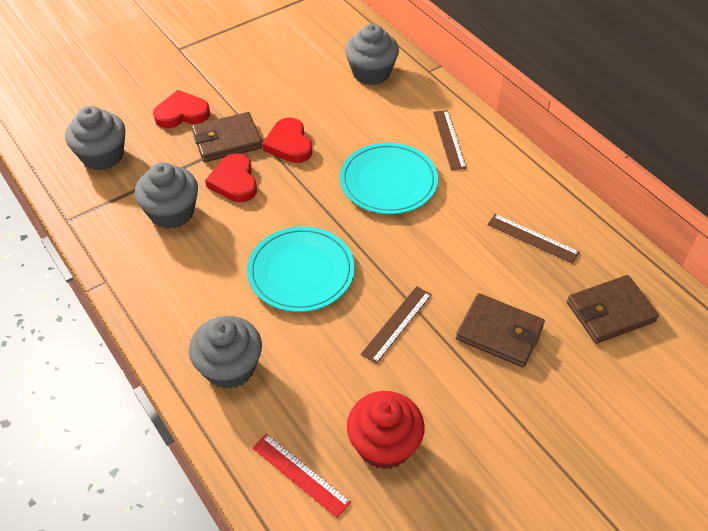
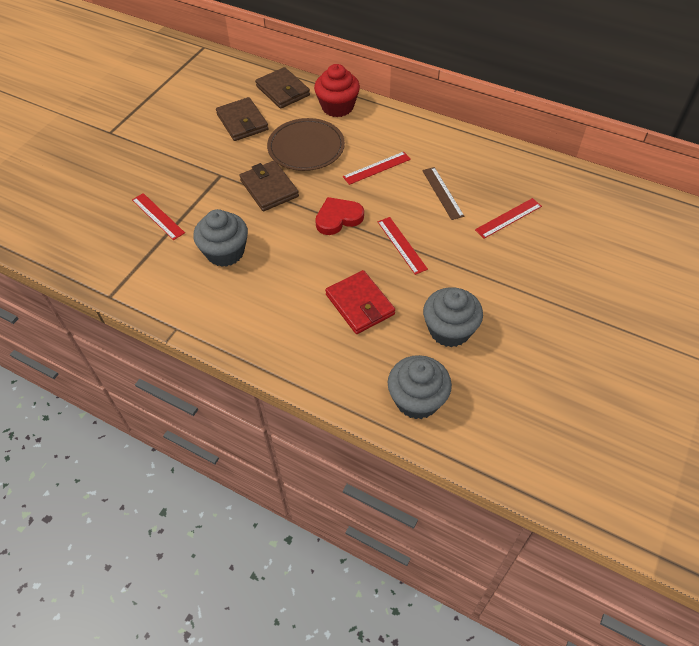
brown plate: none = 0 -> [267,118,345,171] = 1
brown ruler: [361,286,432,364] [433,110,467,170] [487,214,580,264] = 3 -> [422,167,464,220] = 1
grey cupcake: [65,106,125,170] [134,162,198,229] [189,316,262,389] [345,24,399,85] = 4 -> [193,209,248,267] [387,355,452,419] [423,287,483,347] = 3
red heart: [153,90,210,128] [205,153,257,202] [262,117,312,163] = 3 -> [315,197,364,235] = 1
red ruler: [252,433,351,518] = 1 -> [132,193,185,240] [343,152,411,185] [378,217,428,275] [475,198,542,239] = 4
red wallet: none = 0 -> [325,270,395,334] = 1
turquoise plate: [247,226,355,312] [340,142,438,214] = 2 -> none = 0

